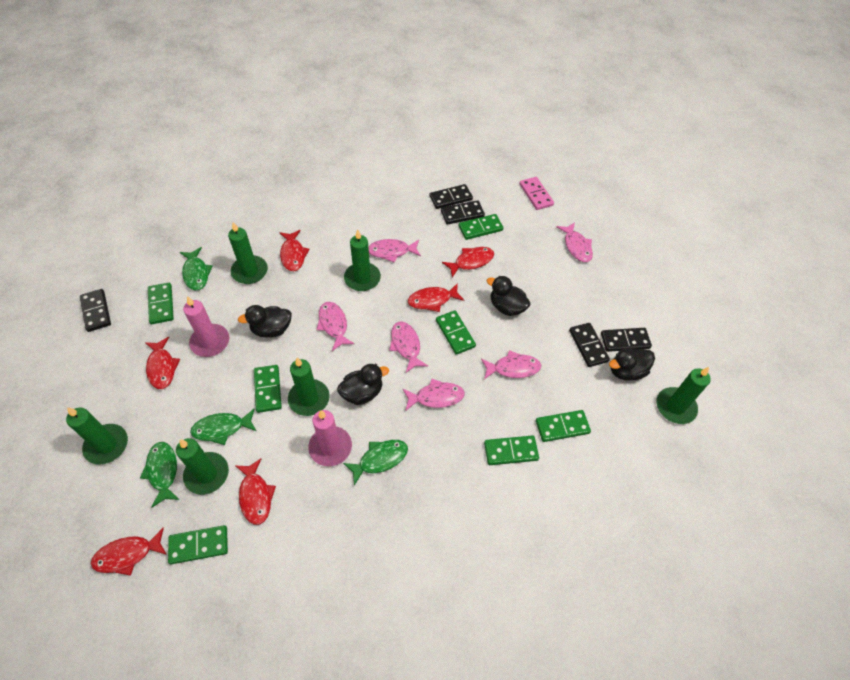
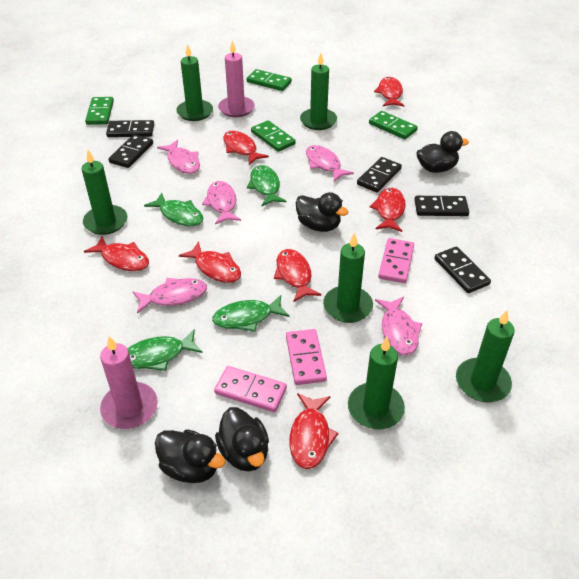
green domino: [148,283,174,324] [168,525,228,564] [254,365,282,413] [436,310,476,355] [459,214,503,240] [484,435,539,465] [536,410,591,442] = 7 -> [85,97,114,125] [247,69,292,91] [251,120,296,152] [369,111,418,139] = 4
pink domino: [519,177,554,210] = 1 -> [214,366,287,412] [286,329,327,385] [378,238,414,283] = 3
pink fish: [316,302,355,351] [368,239,421,263] [389,321,428,373] [403,379,465,411] [481,350,541,379] [556,222,593,262] = 6 -> [133,278,207,313] [157,140,200,174] [202,181,241,224] [306,145,354,182] [375,297,422,355] = 5
red fish: [91,527,167,576] [145,337,180,389] [236,458,276,525] [279,230,310,271] [408,283,464,312] [442,247,494,277] = 6 -> [84,236,149,271] [179,241,241,283] [223,131,269,165] [274,249,321,302] [289,393,339,469] [369,188,406,232] [374,77,404,107] = 7

